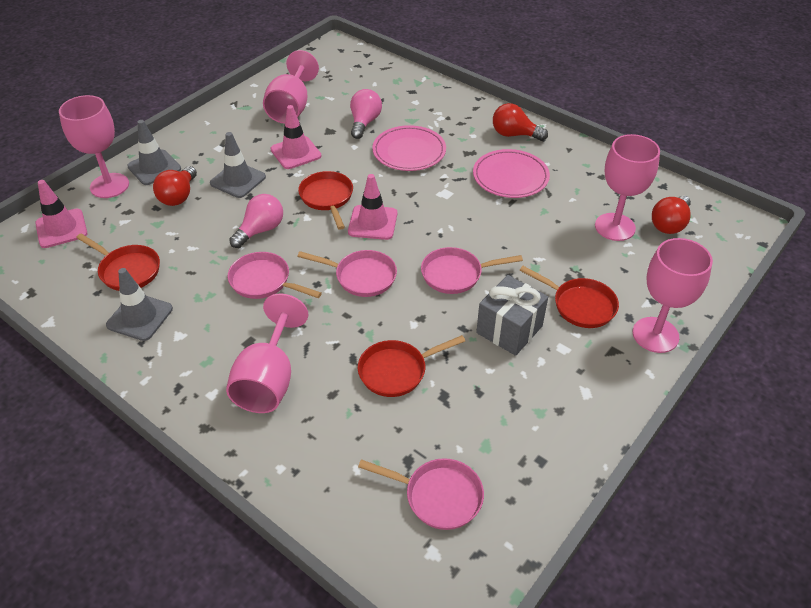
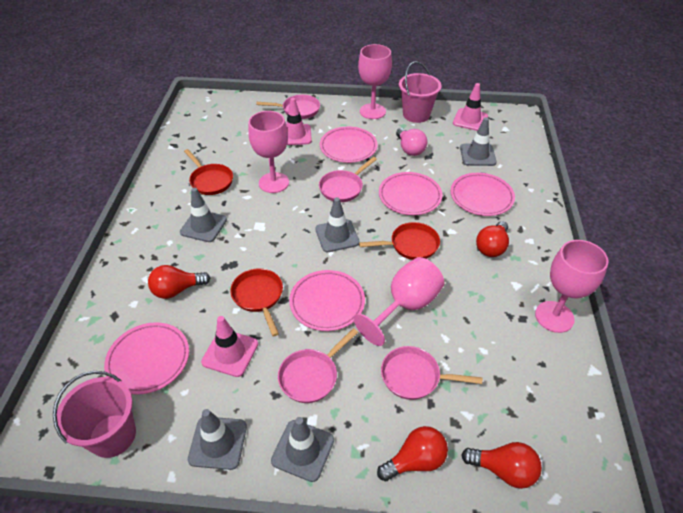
grey gift: [476,275,548,356] = 1 -> none = 0
grey traffic cone: [106,268,173,341] [127,120,181,185] [210,132,266,198] = 3 -> [180,188,227,242] [188,409,247,470] [271,417,334,482] [315,197,360,252] [460,117,497,166] = 5
pink bucket: none = 0 -> [53,371,136,458] [399,61,441,123] = 2
pink goblet: [59,95,129,198] [226,294,308,413] [263,50,319,123] [595,134,660,241] [633,238,713,353] = 5 -> [248,111,289,193] [354,257,444,346] [358,44,392,119] [535,240,608,333] = 4
pink light bulb: [229,194,283,248] [350,89,382,139] = 2 -> [396,128,428,156] = 1
pink plate: [372,125,446,171] [473,149,550,198] = 2 -> [104,322,189,395] [289,270,365,331] [320,127,378,163] [379,172,442,215] [450,173,515,216] = 5
red light bulb: [153,166,197,206] [493,103,548,141] [652,195,691,234] = 3 -> [148,265,210,299] [377,426,448,481] [461,442,542,489] [476,221,509,257] = 4
red pan: [76,234,160,291] [298,171,353,230] [358,335,465,397] [520,266,619,328] = 4 -> [184,149,233,195] [230,268,283,336] [359,222,440,260] = 3

